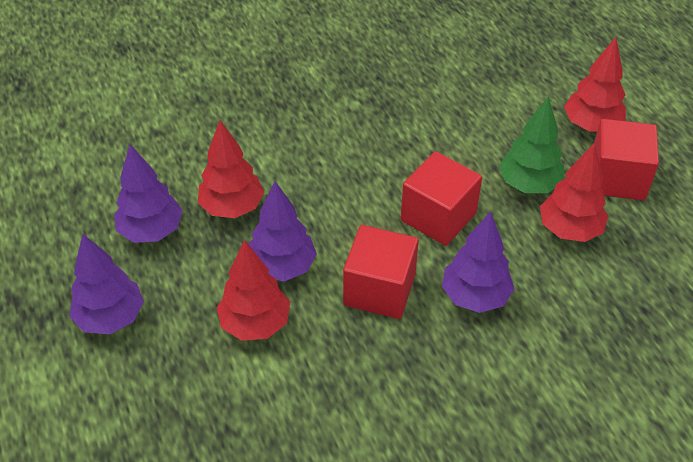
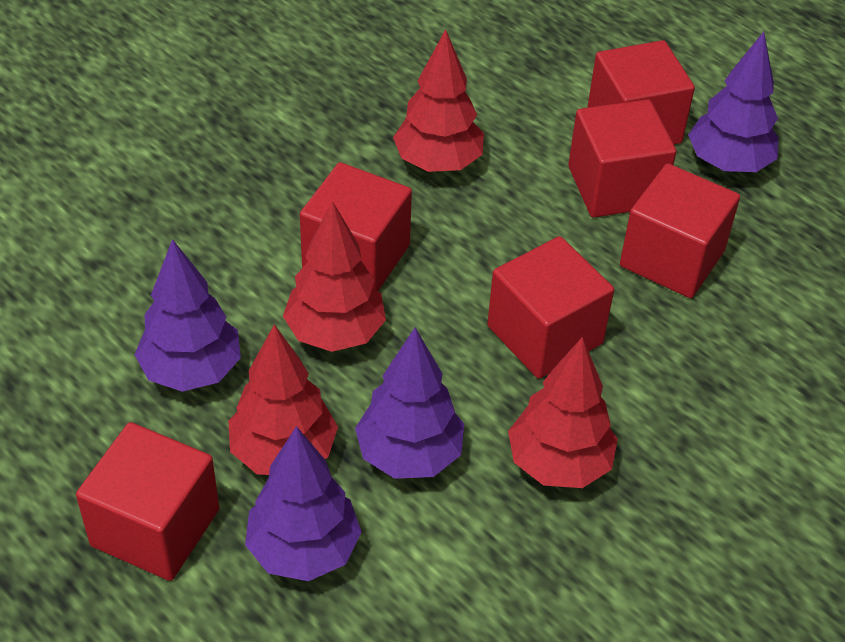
green tree: [499,96,564,193] = 1 -> none = 0
red cube: [343,225,419,319] [401,151,482,246] [594,119,659,200] = 3 -> [76,422,219,581] [300,162,412,291] [487,236,614,379] [568,99,676,217] [587,40,695,144] [620,163,740,298] = 6

